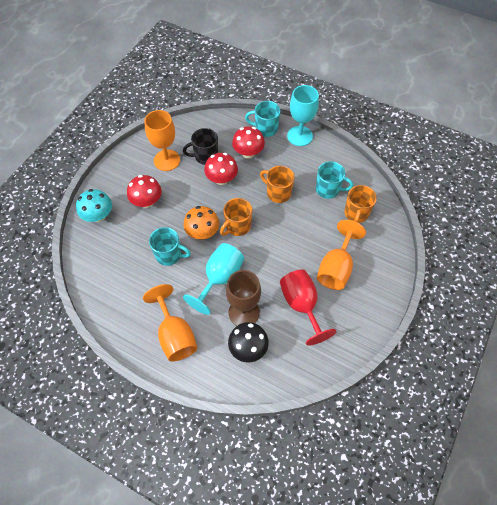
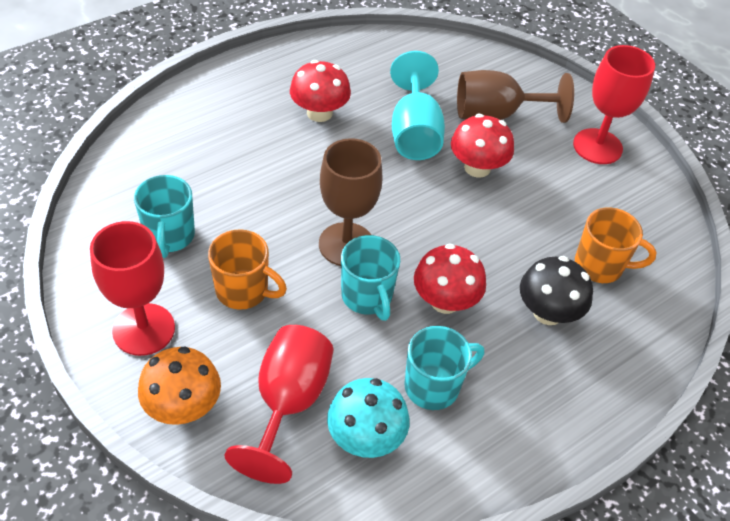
black mug: [183,128,218,165] = 1 -> none = 0
brown goblet: [226,270,261,326] = 1 -> [319,138,382,266] [457,70,574,123] = 2
orange goblet: [143,284,197,362] [144,110,180,171] [317,220,366,290] = 3 -> none = 0
orange mug: [220,198,252,236] [260,166,295,203] [344,185,377,223] = 3 -> [208,229,287,310] [575,207,656,283] = 2
red goblet: [280,269,337,346] = 1 -> [90,221,175,356] [225,325,333,484] [573,45,655,164] = 3
turquoise goblet: [183,243,244,315] [287,85,319,146] = 2 -> [390,51,445,160] = 1

